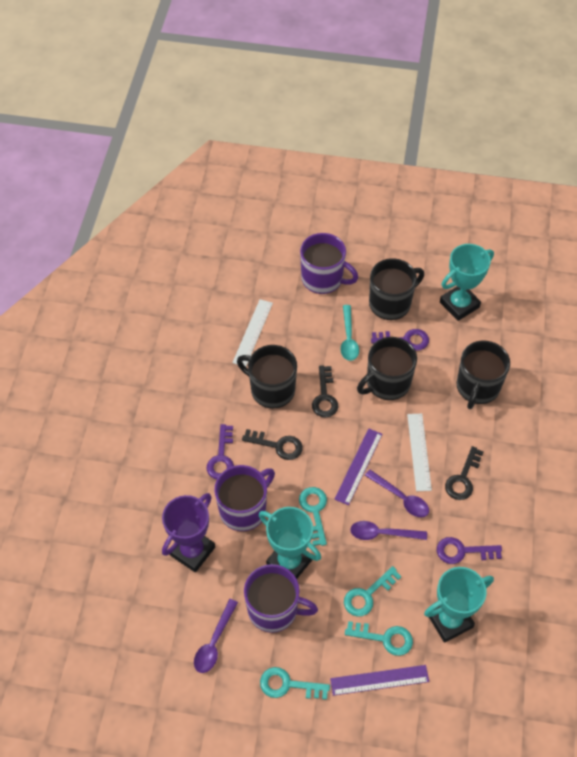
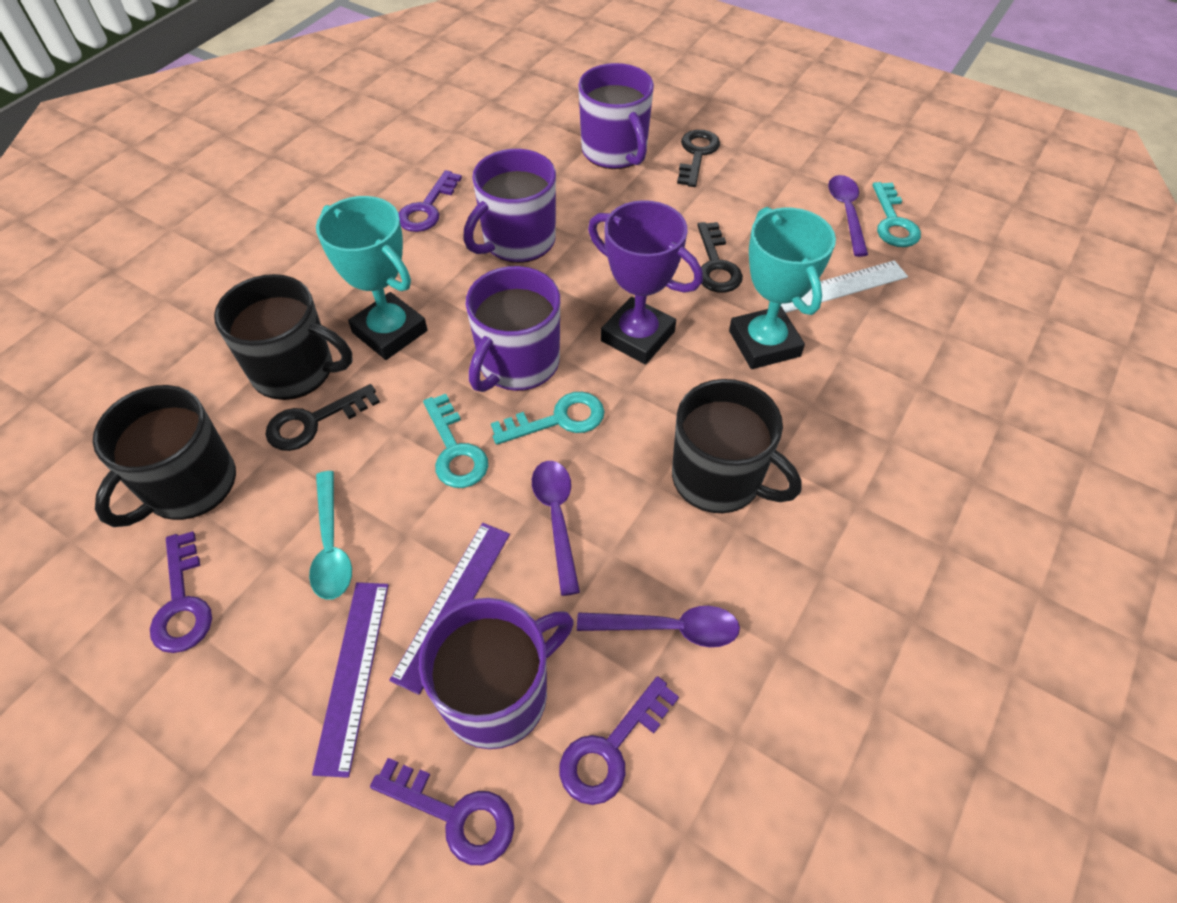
black mug: [237,345,297,408] [357,337,417,400] [369,258,424,320] [457,340,510,409] = 4 -> [93,385,236,527] [214,274,353,400] [672,379,802,513] = 3
purple key: [206,424,234,479] [371,329,429,351] [437,537,502,564] = 3 -> [150,531,212,653] [370,758,514,865] [398,170,462,232] [560,676,679,805] = 4
purple mug: [214,465,275,531] [244,564,318,633] [300,233,358,294] = 3 -> [419,598,574,749] [463,149,556,263] [465,266,560,392] [578,63,654,169] = 4
turquoise key: [260,667,330,700] [299,487,327,546] [344,566,402,617] [345,621,413,656] = 4 -> [423,394,488,488] [491,392,604,445] [872,182,921,247] = 3
turquoise trophy: [259,507,321,579] [424,567,494,643] [440,244,494,321] = 3 -> [316,196,428,360] [729,207,836,369] = 2
white ruler: [232,299,273,367] [407,414,432,491] = 2 -> [781,260,908,313] = 1

